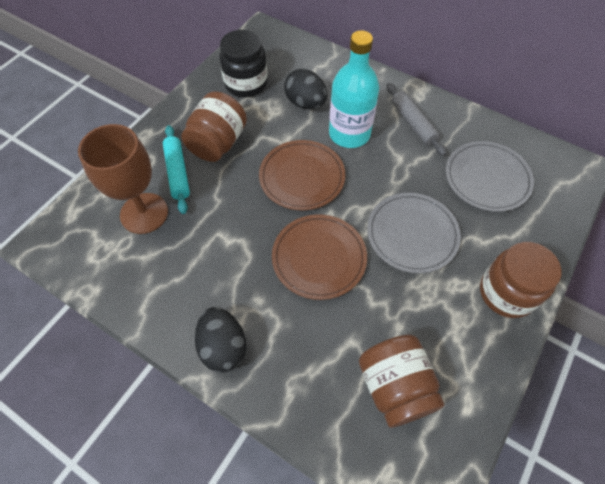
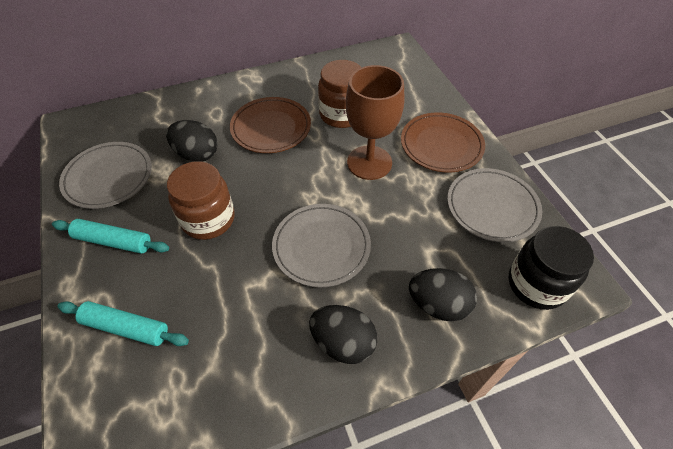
black egg: [195,307,247,373] [284,69,327,109] = 2 -> [166,120,218,162] [309,305,377,364] [409,268,477,321] = 3
brown jar: [181,91,247,162] [359,335,444,428] [480,242,561,318] = 3 -> [167,161,235,240] [318,60,362,128] = 2
grey plate: [367,193,461,274] [446,141,534,212] = 2 -> [59,142,152,209] [272,204,371,287] [447,168,542,242] = 3
grey rolling pin: [386,83,447,156] = 1 -> none = 0
turquoise bottle: [329,30,379,148] = 1 -> none = 0
turquoise rolling pin: [163,125,190,214] = 1 -> [52,219,169,254] [58,301,189,346] = 2

